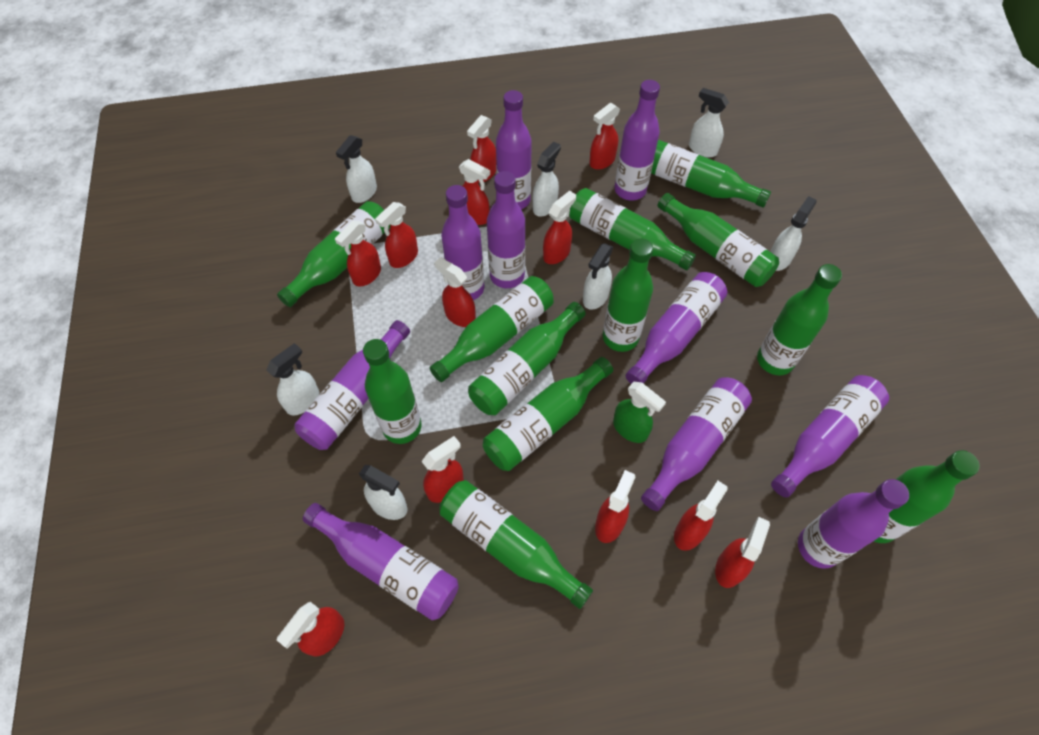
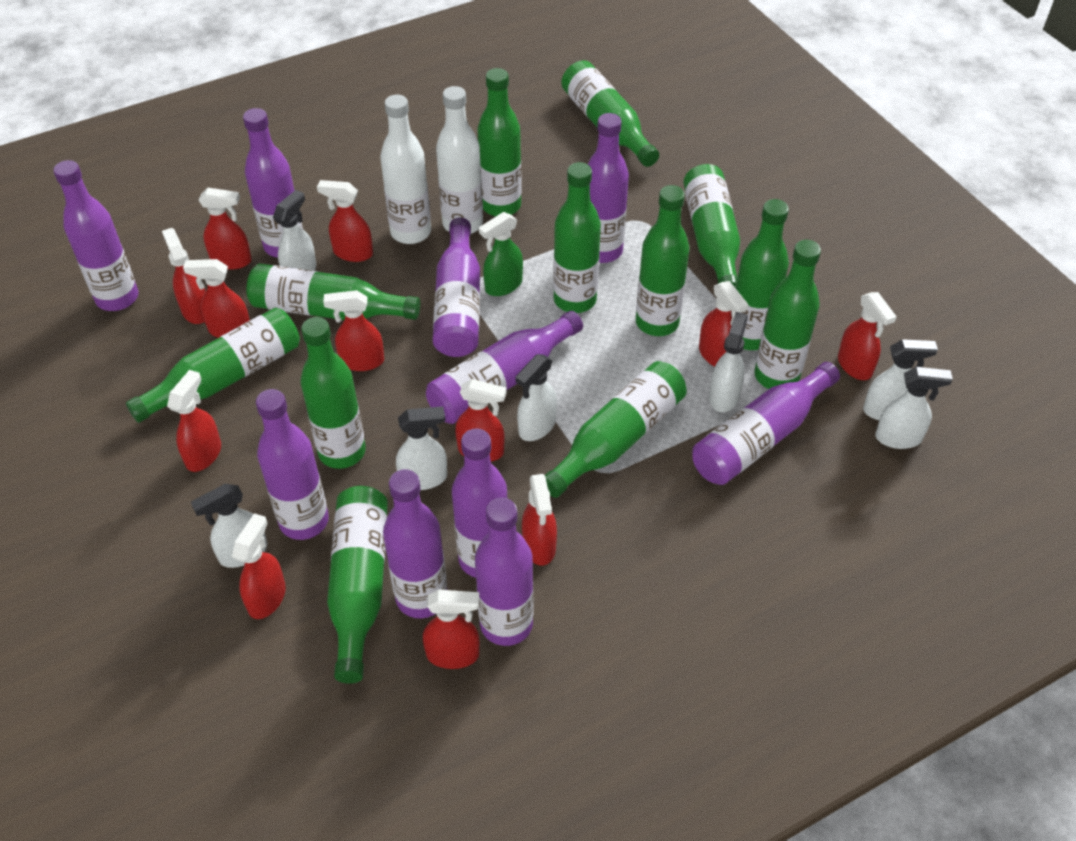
white bottle: none = 0 -> [380,94,431,244] [436,86,483,234] = 2

